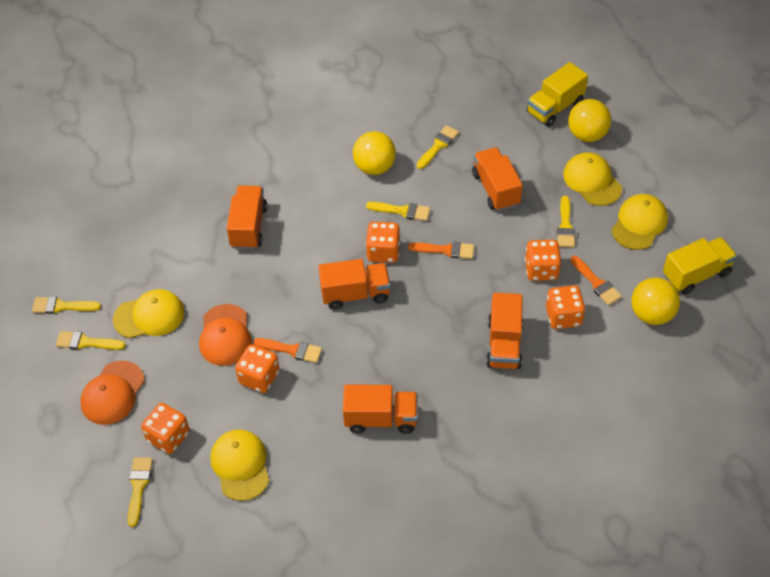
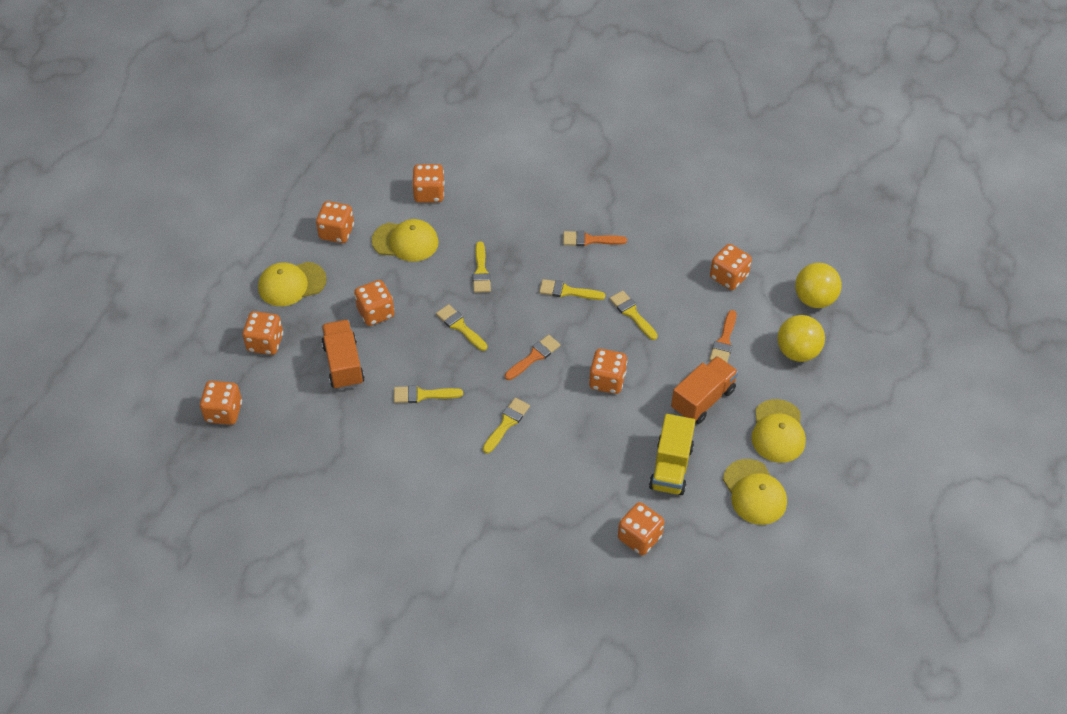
orange cap: [80,361,145,425] [199,304,252,366] = 2 -> none = 0
orange dice: [141,403,190,454] [235,344,280,393] [366,222,400,263] [525,240,561,281] [546,285,585,329] = 5 -> [200,381,242,425] [243,311,283,355] [316,201,354,243] [354,280,394,326] [412,164,445,203] [589,349,627,394] [618,502,664,555] [710,244,752,290] = 8
orange truck: [227,185,267,249] [318,259,391,310] [343,384,418,434] [472,147,523,211] [486,293,523,369] = 5 -> [321,320,365,390] [671,356,738,424] = 2
yellow ball: [353,131,396,175] [568,99,611,142] [631,278,680,325] = 3 -> [777,315,825,362] [795,263,842,308] = 2
yellow truck: [527,62,588,127] [663,237,737,295] = 2 -> [649,414,695,495] = 1

